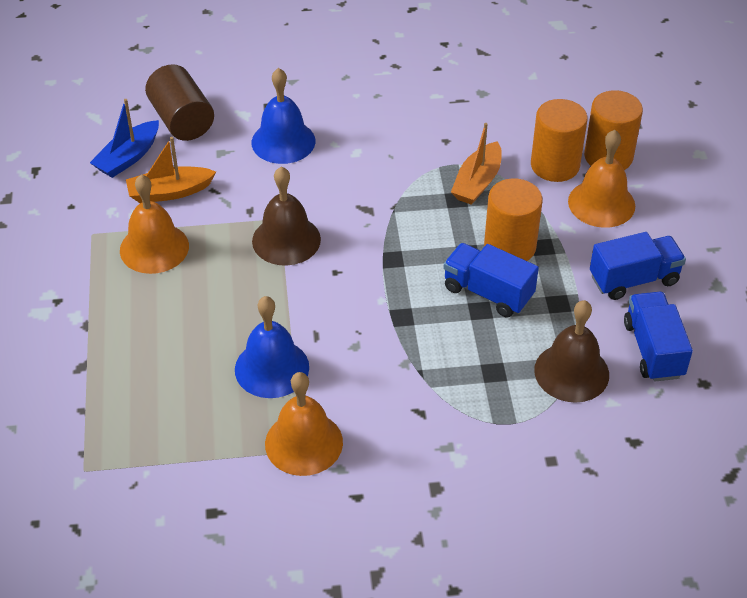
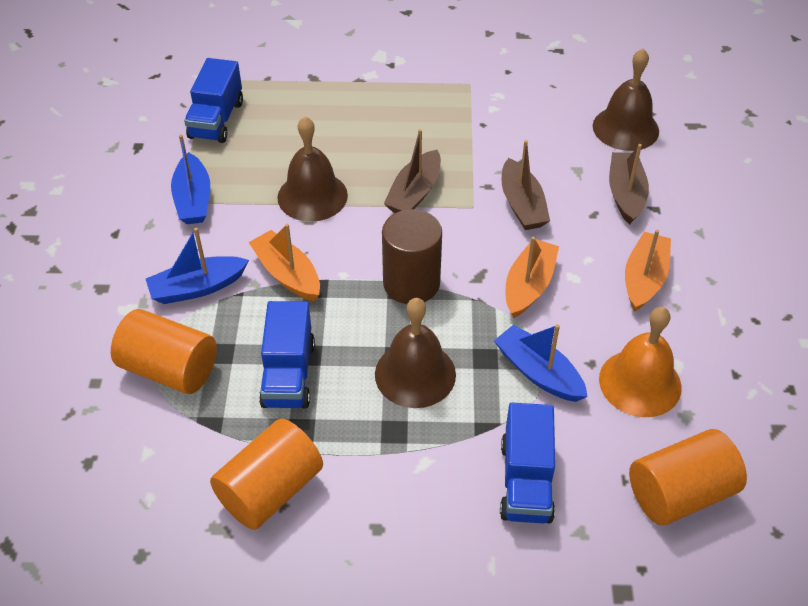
blue bell: [235,296,309,398] [252,68,315,164] = 2 -> none = 0
blue boat: [90,99,159,178] = 1 -> [146,228,249,304] [171,135,210,224] [494,324,588,402] = 3
brown bell: [252,167,321,266] [534,300,609,403] = 2 -> [277,116,348,222] [375,298,456,408] [593,49,659,151] = 3
brown boat: none = 0 -> [384,129,441,213] [502,140,550,230] [609,144,649,225] = 3
orange bell: [120,174,189,274] [265,372,343,476] [568,130,635,228] = 3 -> [599,307,681,417] = 1
orange boat: [126,137,216,203] [451,123,502,205] = 2 -> [248,224,320,301] [506,236,559,318] [625,230,671,312] = 3

